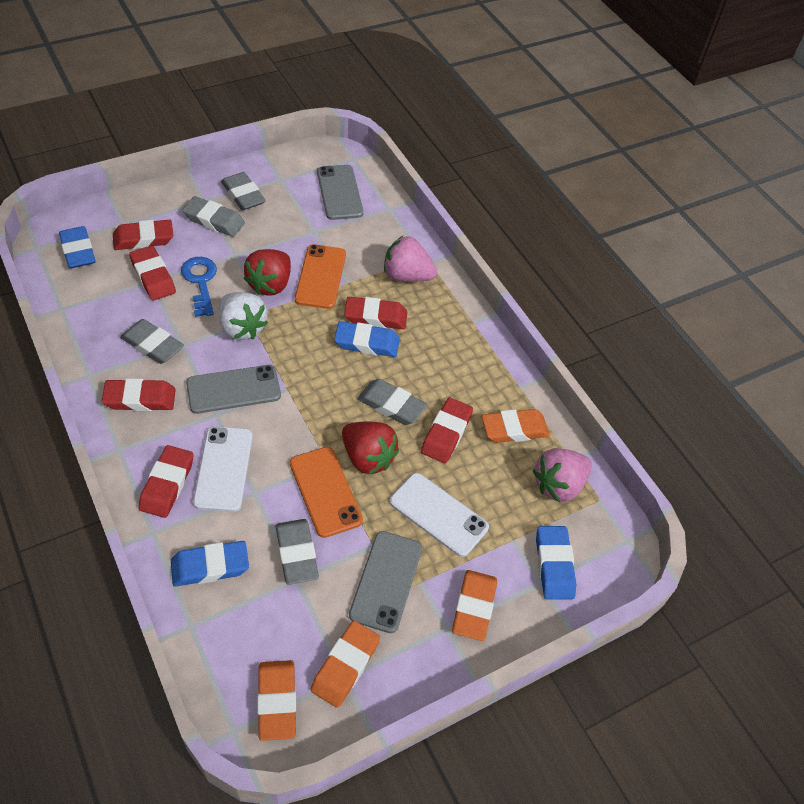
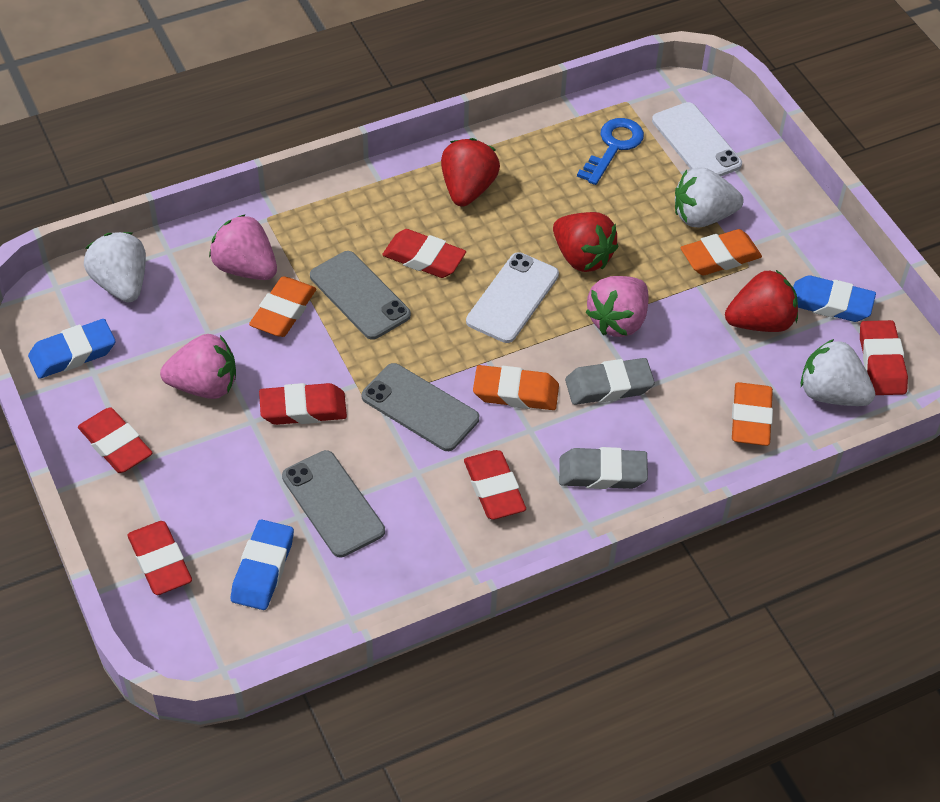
blue eraser: [59,226,96,268] [171,541,249,587] [334,321,400,357] [536,526,576,600] = 4 -> [28,319,115,379] [231,519,294,610] [793,275,876,322] = 3
grey eraser: [120,319,184,364] [182,196,245,237] [221,172,266,210] [276,519,319,585] [357,379,427,425] = 5 -> [559,447,648,489] [565,358,655,405] = 2
orange phone: [290,447,363,538] [295,244,346,309] = 2 -> none = 0
pink strawberry: [384,236,437,282] [533,448,592,502] = 2 -> [160,334,236,399] [209,214,277,280] [586,276,649,337] = 3
red strawberry: [244,249,291,296] [342,422,399,475] = 2 -> [441,138,500,207] [553,212,618,272] [725,270,798,332] = 3
white strawberry: [219,292,268,340] = 1 -> [84,232,146,302] [675,167,743,228] [801,339,875,406] = 3

